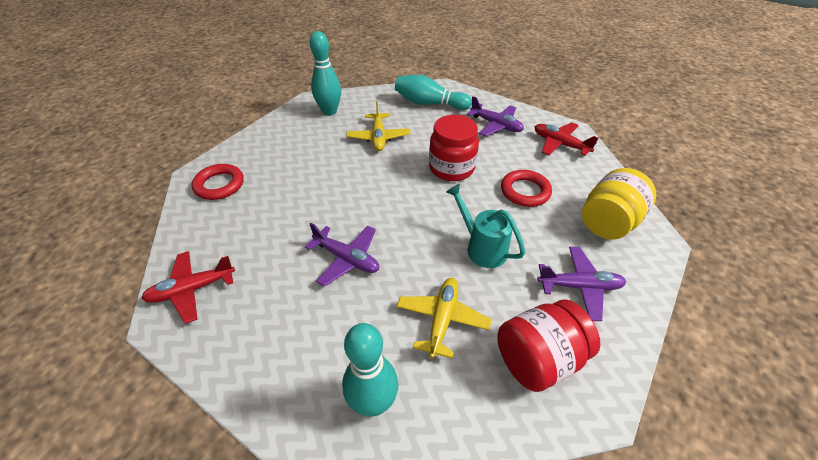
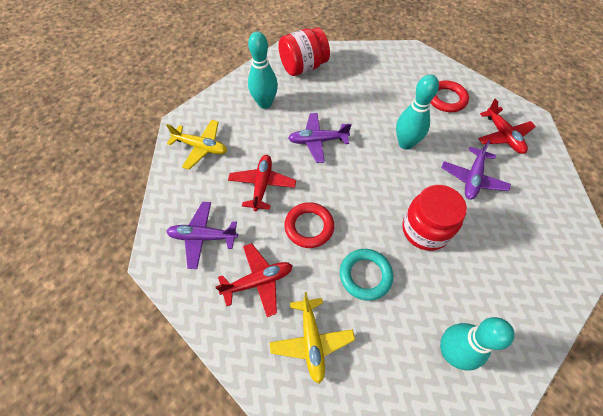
red plane: [141,251,235,324] [535,122,598,156] = 2 -> [215,243,293,317] [228,155,296,211] [478,99,536,154] = 3
turquoise ring: none = 0 -> [340,249,393,300] = 1
turquoise watering can: [446,184,525,268] = 1 -> none = 0
yellow jar: [582,168,656,240] = 1 -> none = 0

